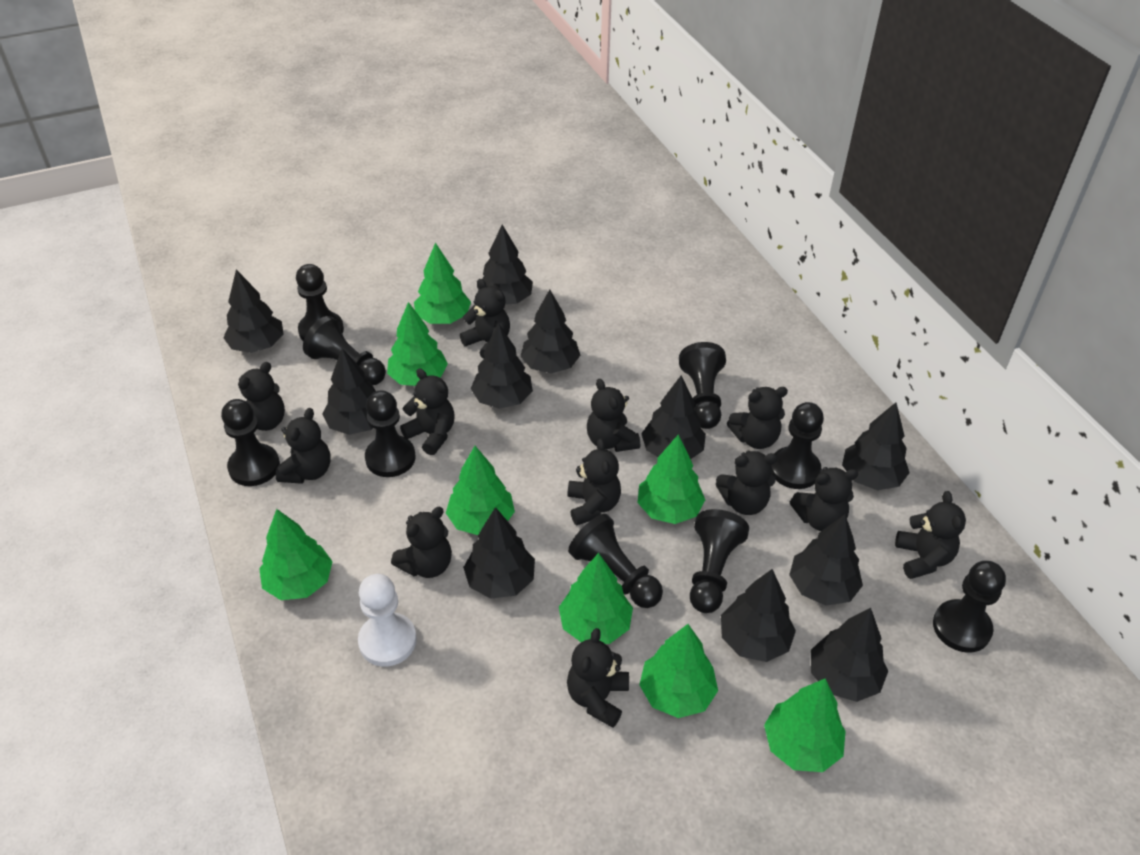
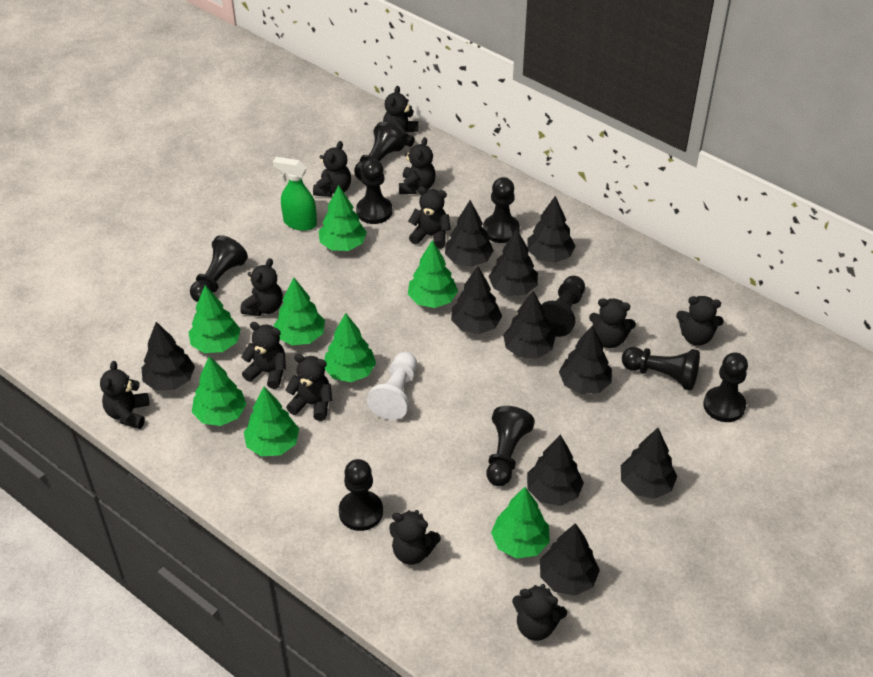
black tree: [223,270,283,353] [322,348,376,435] [463,507,535,599] [471,323,533,409] [477,225,533,305] [520,289,580,373] [641,375,706,459] [721,569,796,662] [789,514,863,606] [811,608,888,702] [842,402,910,490] = 11 -> [142,322,195,390] [445,200,494,267] [451,266,502,334] [489,229,538,296] [503,291,555,359] [527,196,576,263] [527,435,584,506] [540,523,600,596] [559,325,612,394] [621,428,677,499] = 10
green spray bottle: none = 0 -> [273,157,317,231] = 1

